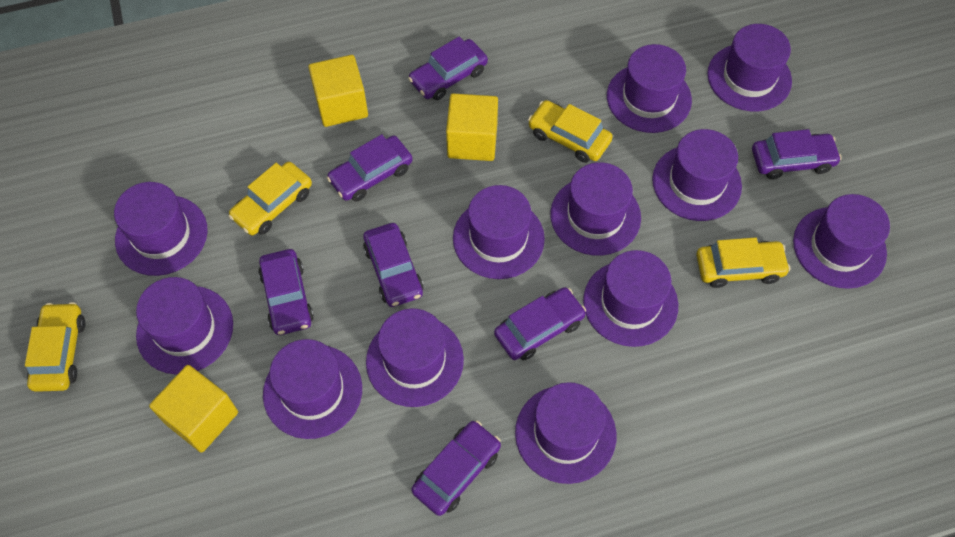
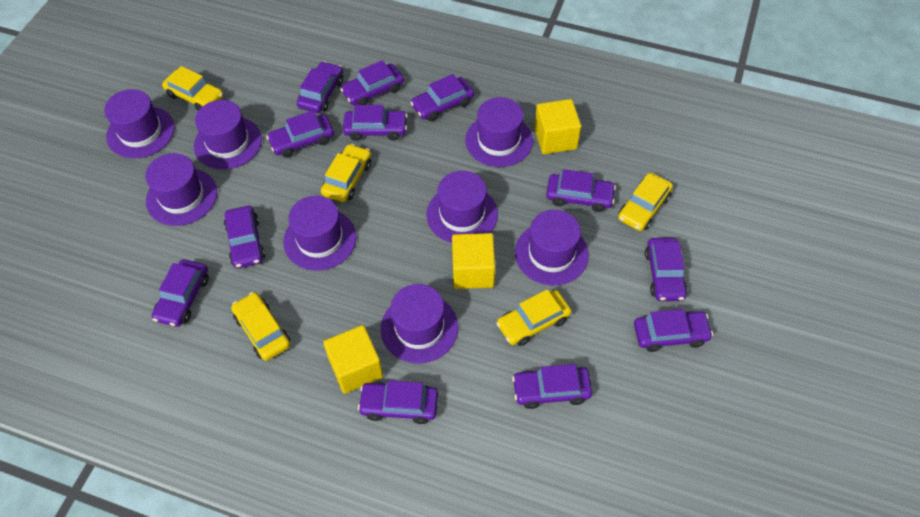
purple car: [258,249,314,335] [327,134,413,202] [363,223,424,307] [408,37,488,100] [411,421,501,516] [494,287,586,361] [752,129,842,179] = 7 -> [152,259,209,327] [224,206,265,268] [266,111,334,158] [297,61,343,113] [340,60,404,105] [343,105,408,141] [358,381,438,424] [410,74,474,121] [512,364,592,409] [546,169,616,212] [634,309,713,352] [645,238,687,301] = 12
purple hat: [114,182,208,276] [136,277,233,375] [263,339,362,439] [366,309,464,407] [453,185,545,279] [515,382,616,484] [550,162,641,256] [583,250,678,347] [607,44,692,133] [652,129,742,221] [707,24,792,111] [793,194,890,289] = 12 -> [104,89,175,159] [145,153,217,226] [194,100,262,170] [283,196,356,271] [381,284,458,364] [426,171,498,243] [465,97,533,167] [515,210,589,285] = 8
yellow car: [25,302,85,392] [228,162,312,235] [528,100,613,163] [696,237,790,288] = 4 -> [162,66,224,111] [231,292,290,361] [321,144,371,202] [496,289,571,346] [618,173,673,231] = 5

